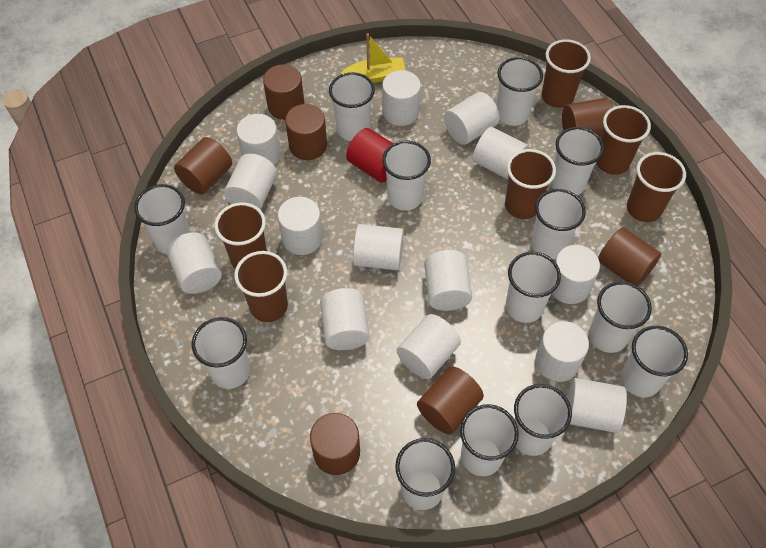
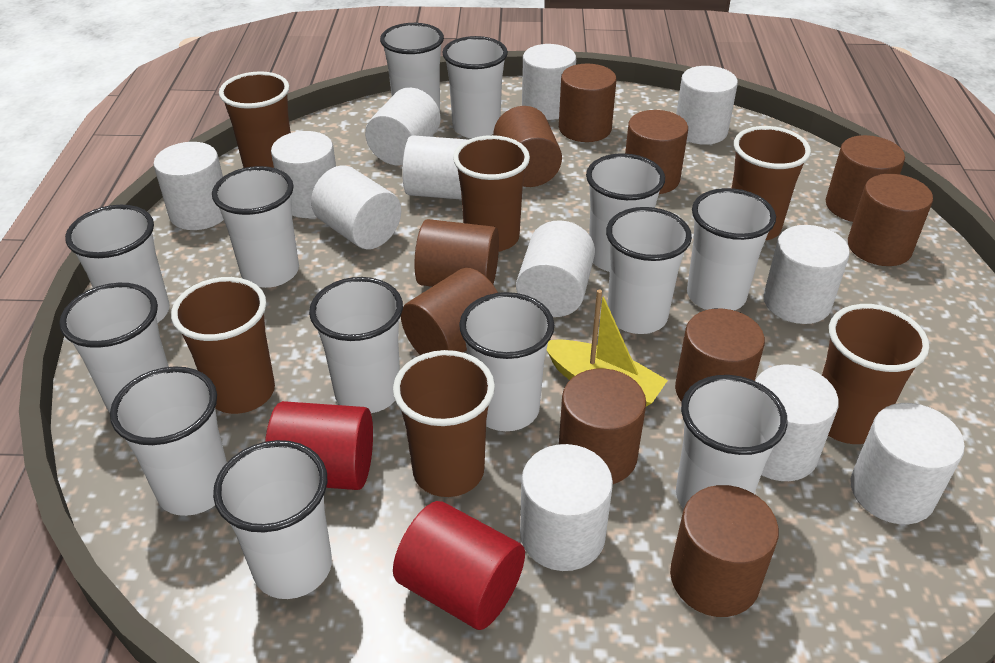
brown cylinder: [174,137,232,194] [263,64,304,120] [285,104,327,160] [310,413,360,475] [417,366,484,434] [562,98,613,138] [598,227,661,286] = 7 -> [401,268,498,355] [414,219,499,287] [494,106,562,187] [559,64,617,142] [559,368,646,484] [625,110,688,194] [670,485,779,617] [675,309,765,402] [826,135,905,222] [848,174,933,266] = 10
red cylinder: [346,128,393,182] = 1 -> [265,401,373,490] [393,501,525,630] = 2
white cylinder: [166,232,222,294] [224,153,277,209] [237,114,281,165] [278,197,323,255] [320,288,369,350] [353,224,404,270] [382,70,421,126] [397,314,461,379] [424,250,472,311] [444,92,500,145] [473,127,529,179] [535,321,589,382] [552,245,600,304] [567,378,627,433] = 14 -> [154,142,224,230] [271,131,336,218] [311,166,401,249] [365,87,441,165] [402,135,468,200] [516,220,595,317] [520,444,613,571] [522,44,576,120] [676,66,738,145] [755,365,839,481] [763,225,850,324] [850,403,965,524] = 12

